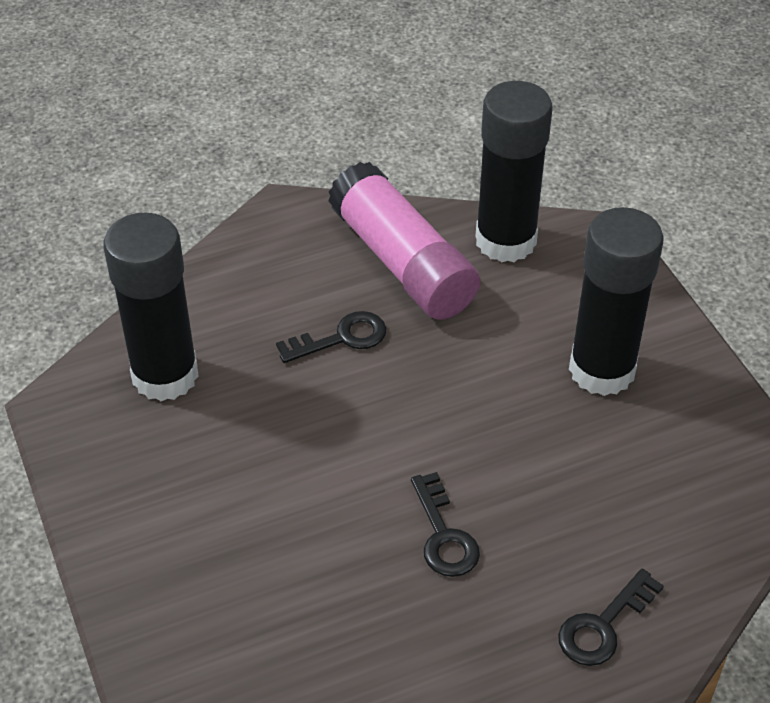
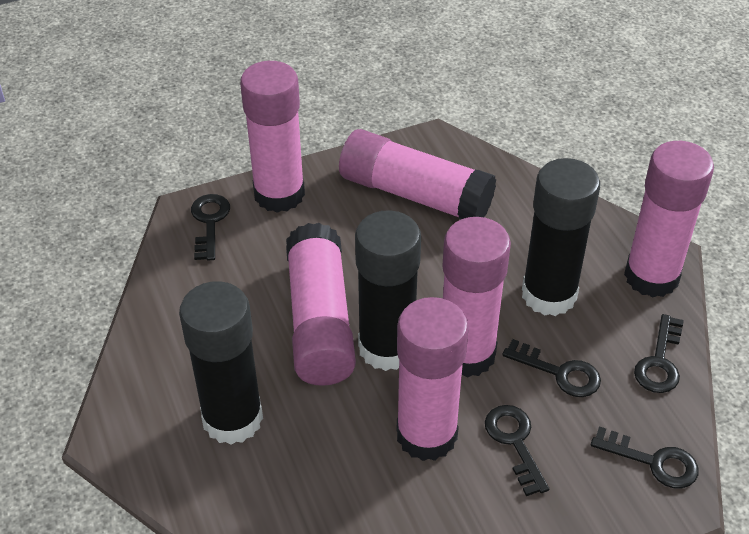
black key: [276,311,386,363] [411,472,480,577] [558,569,664,666] = 3 -> [191,194,230,261] [485,405,549,496] [502,339,601,397] [591,426,699,489] [634,314,684,393] = 5
pink glue stick: [328,162,480,320] = 1 -> [240,61,305,212] [286,223,356,386] [339,129,496,219] [397,297,469,461] [442,217,511,378] [624,141,714,297] = 6

